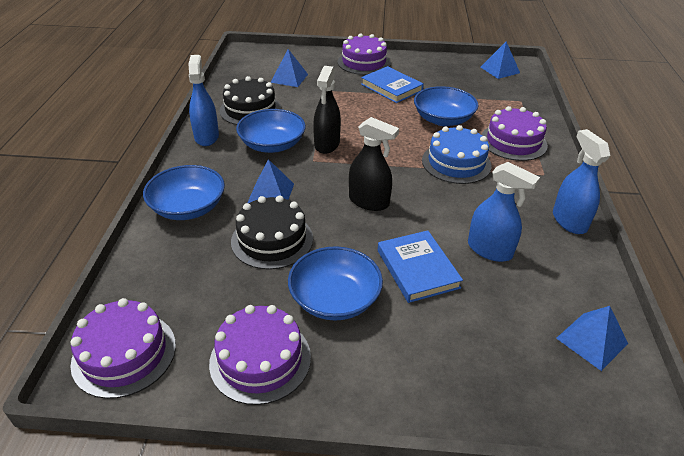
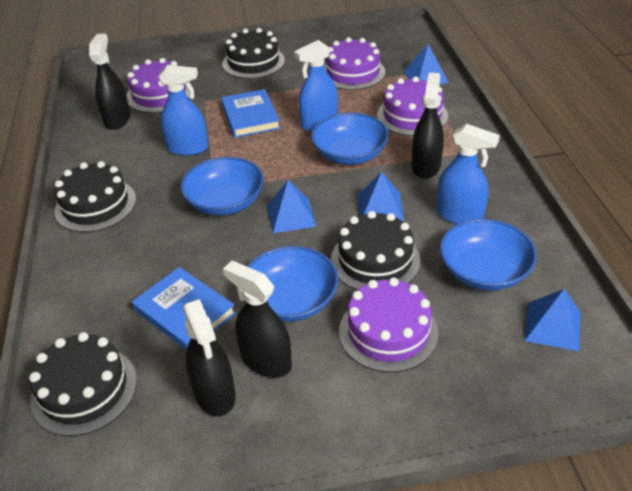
black cake: [219,76,281,125] [231,195,313,270] = 2 -> [29,332,137,436] [54,161,136,232] [222,28,285,79] [331,211,421,290] = 4
black spray bottle: [313,66,341,154] [349,117,399,211] = 2 -> [89,34,130,130] [183,299,236,416] [223,261,292,378] [411,73,444,179] = 4
blue cake: [422,125,492,184] = 1 -> none = 0

